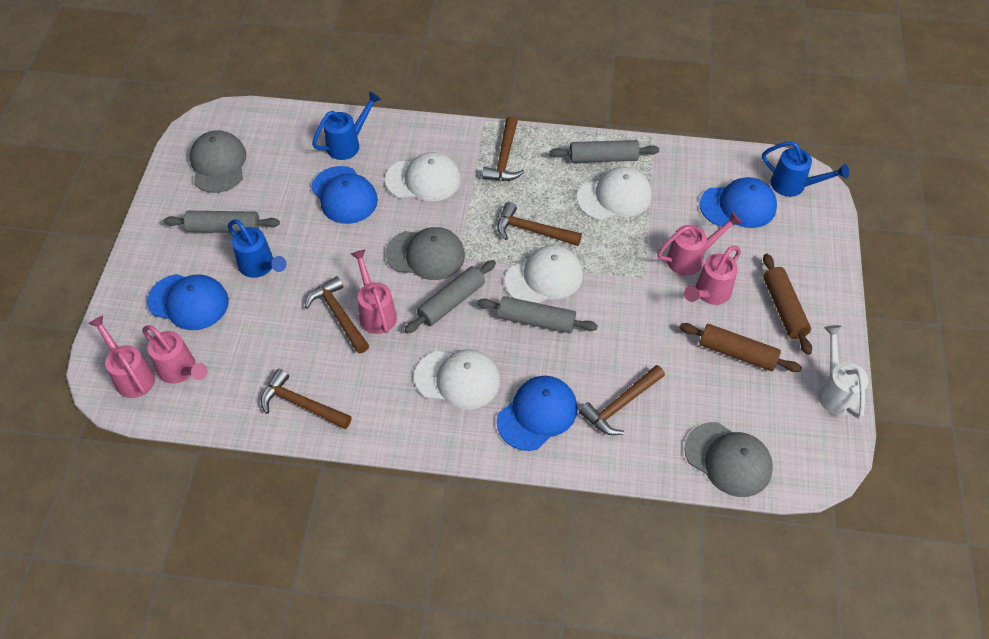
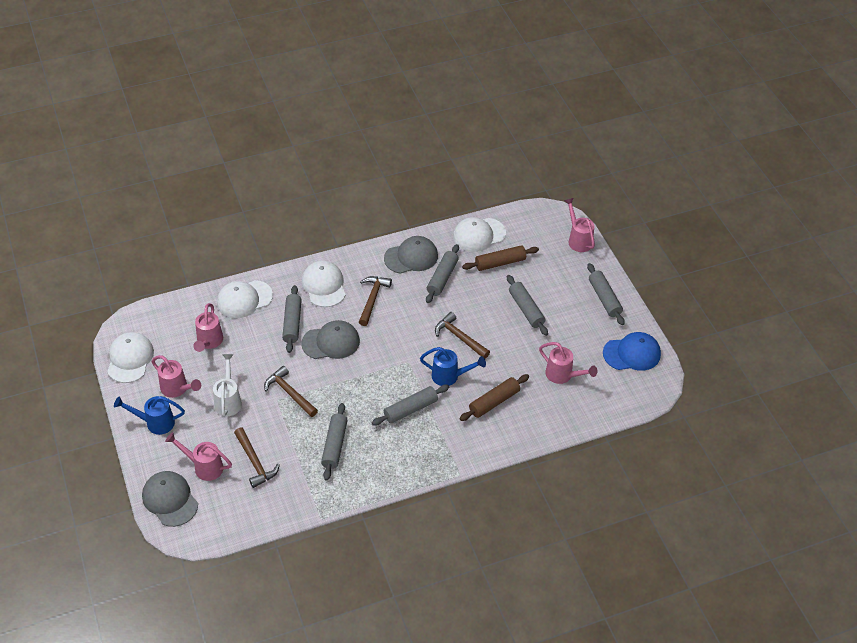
blue cap: [147,274,229,330] [311,166,378,224] [497,376,578,451] [700,177,777,228] = 4 -> [603,332,661,371] = 1
blue watering can: [228,219,287,278] [312,91,381,160] [762,141,849,197] = 3 -> [114,396,185,435] [420,347,486,386] = 2
brown hammer: [261,369,352,429] [305,276,369,354] [482,116,524,181] [497,202,582,246] [579,365,665,435] = 5 -> [234,428,280,488] [264,366,318,417] [359,276,392,326] [435,312,490,359] = 4
grey rolling pin: [164,211,280,233] [405,260,496,334] [477,296,598,333] [549,140,659,163] = 4 -> [282,285,302,353] [321,403,348,481] [372,385,449,426] [426,244,459,303] [507,275,548,336] [587,263,625,325] = 6

